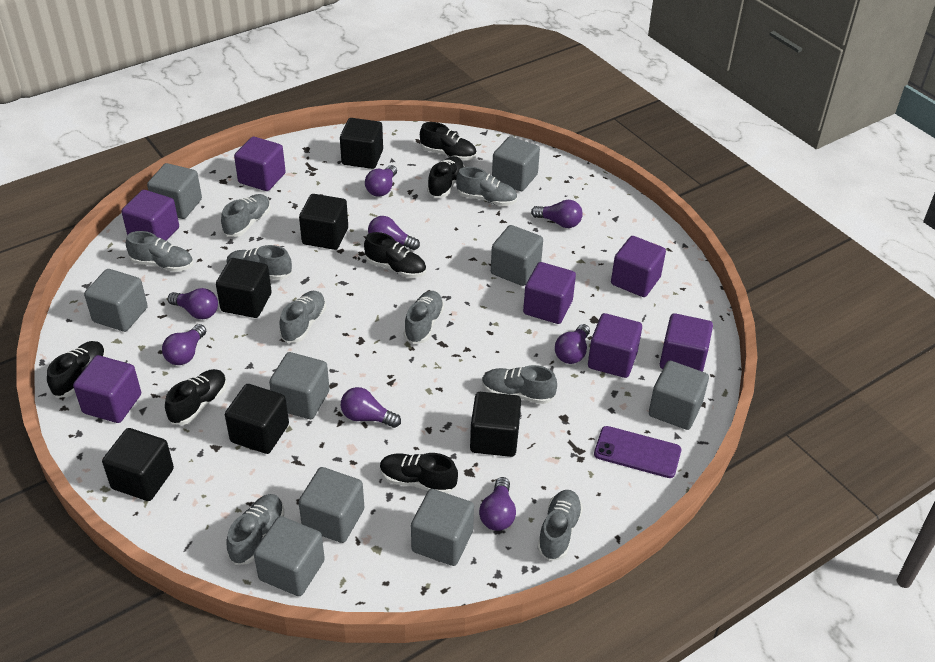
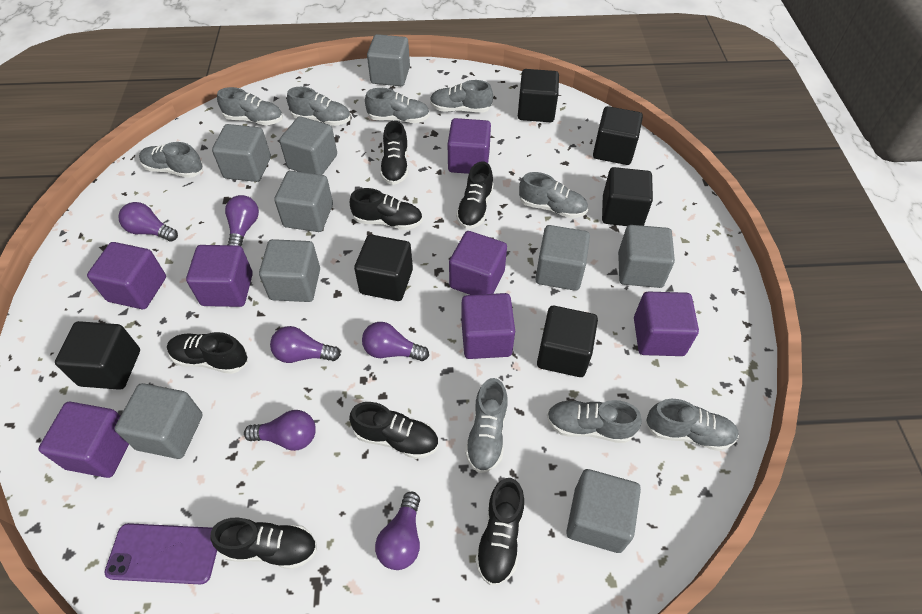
black shoe: [47,341,106,398] [165,369,227,425] [364,232,426,278] [380,453,458,494] [420,122,477,161] [427,156,465,198] = 6 -> [167,332,248,374] [210,518,317,569] [349,402,439,459] [350,188,423,230] [380,120,409,185] [456,162,494,229] [475,478,524,586] = 7
purple light bulb: [162,324,206,365] [168,288,218,319] [341,387,401,428] [365,165,397,197] [368,216,420,250] [479,477,516,531] [531,200,583,228] [555,324,590,364] = 8 -> [119,202,178,242] [225,195,259,246] [244,410,316,451] [270,326,341,363] [362,322,429,361] [375,492,420,570] = 6

